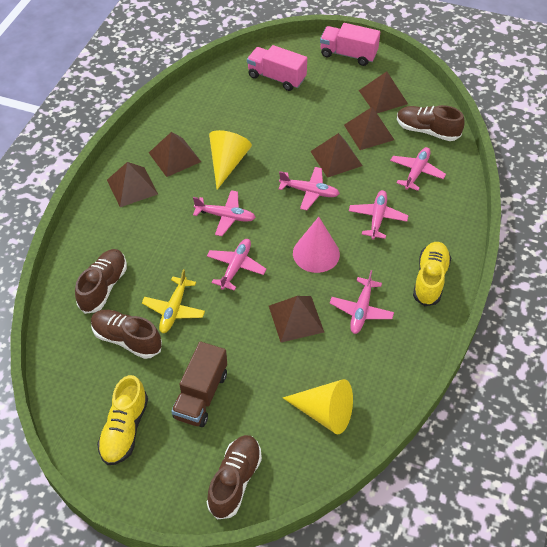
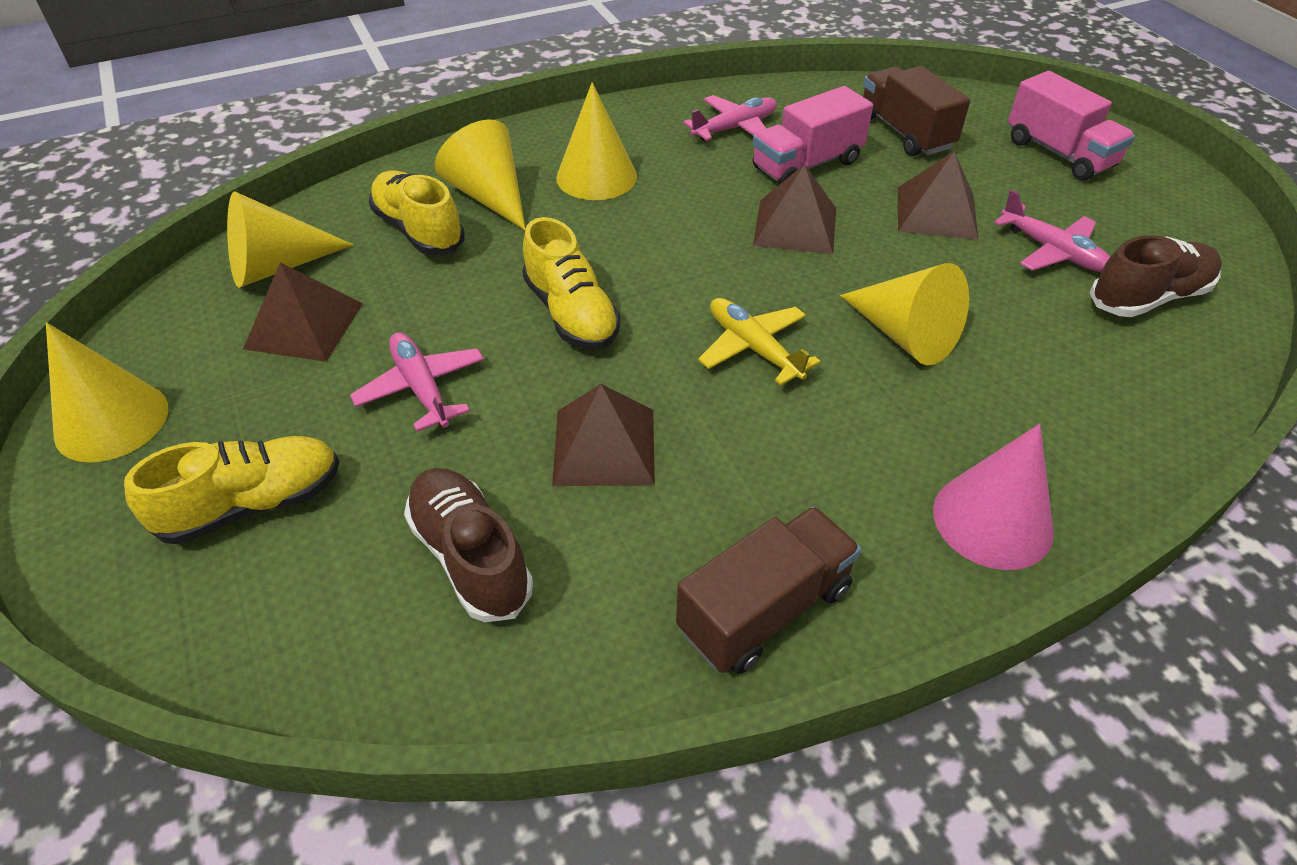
brown pyramid: [107,162,158,207] [149,132,201,177] [269,296,324,342] [310,133,362,178] [344,107,394,150] [359,71,408,113] = 6 -> [243,262,363,362] [552,384,655,486] [753,164,836,254] [898,151,978,240] = 4
brown shoe: [75,249,127,314] [91,310,162,359] [207,435,262,520] [397,105,464,141] = 4 -> [404,468,533,622] [1090,235,1222,317] = 2
brown truck: [171,341,227,427] = 1 -> [676,506,861,674] [863,66,970,156] = 2
pink plane: [193,190,256,236] [207,239,266,291] [278,167,340,210] [330,270,394,334] [349,190,408,240] [390,147,446,191] = 6 -> [350,332,484,431] [683,95,777,141] [994,190,1111,272] = 3
yellow cone: [209,130,252,190] [283,379,353,434] = 2 -> [46,322,168,463] [227,191,353,288] [435,120,526,230] [556,82,637,200] [840,263,969,365] = 5
yellow shoe: [97,375,148,465] [413,242,451,306] = 2 -> [124,436,339,544] [369,171,465,255] [522,217,621,350] = 3

